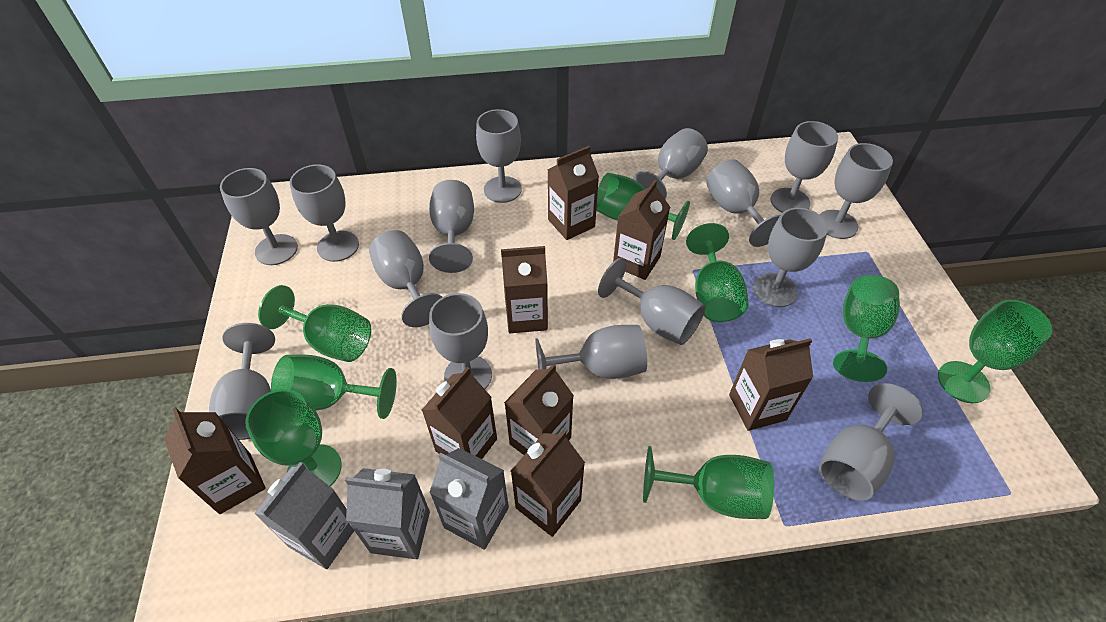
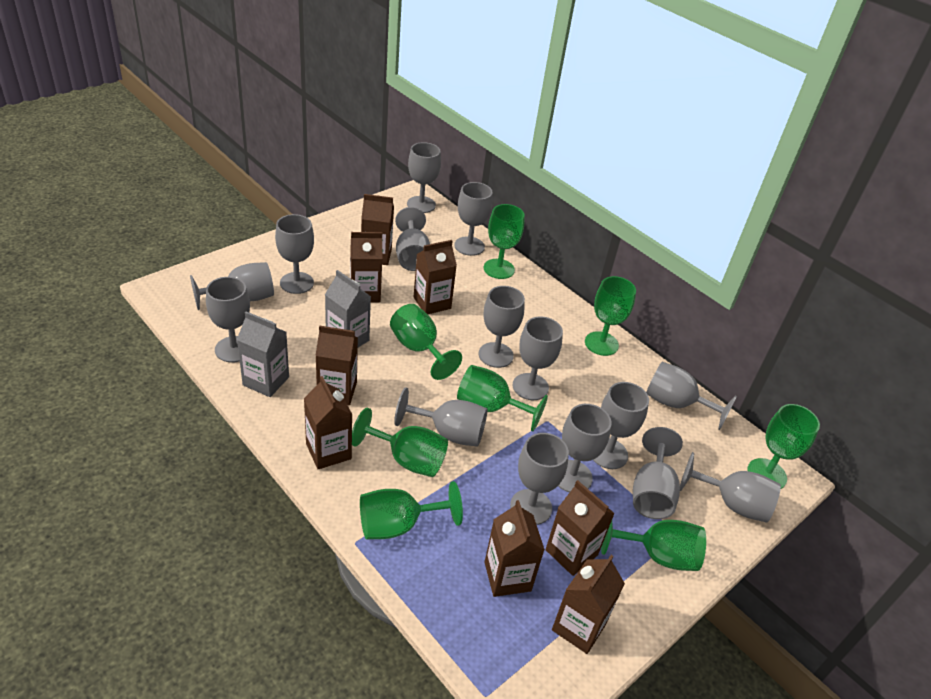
grey carton: [254,462,354,569] [345,468,430,559] [429,448,509,550] = 3 -> [237,311,289,397] [325,270,371,347] = 2

